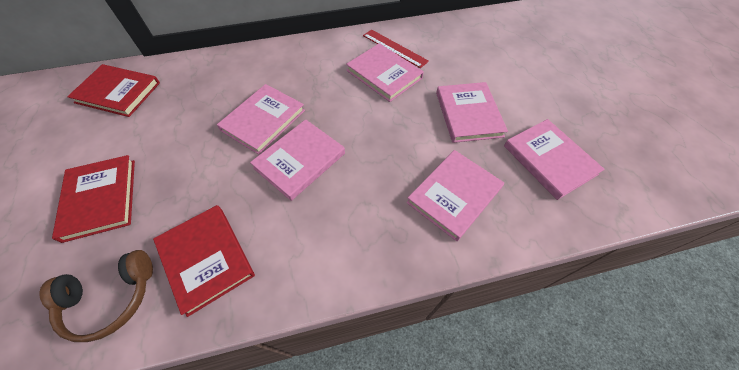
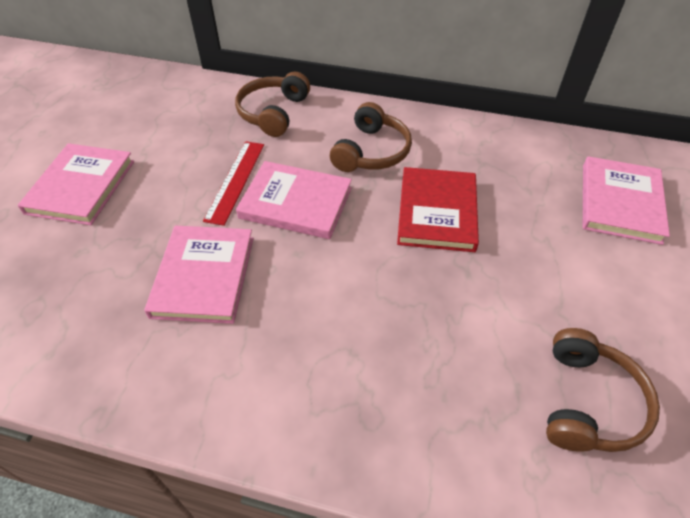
brown headphones: [40,250,153,342] = 1 -> [235,72,310,137] [330,102,412,172] [546,328,660,452] = 3
pink book: [217,84,305,155] [250,119,345,201] [346,43,424,102] [407,150,504,241] [436,82,508,143] [504,119,605,200] = 6 -> [18,143,134,225] [144,226,254,324] [236,161,352,239] [583,156,670,245] = 4
red book: [52,155,135,243] [67,64,160,117] [153,205,255,317] = 3 -> [397,167,479,252] = 1

